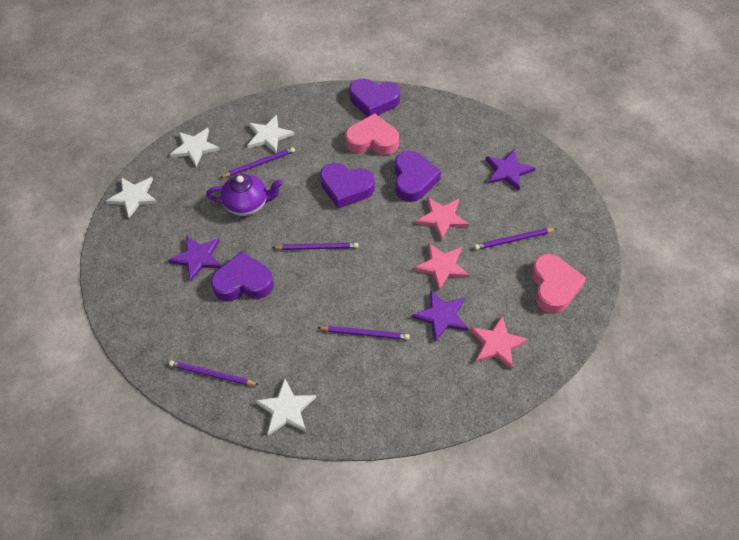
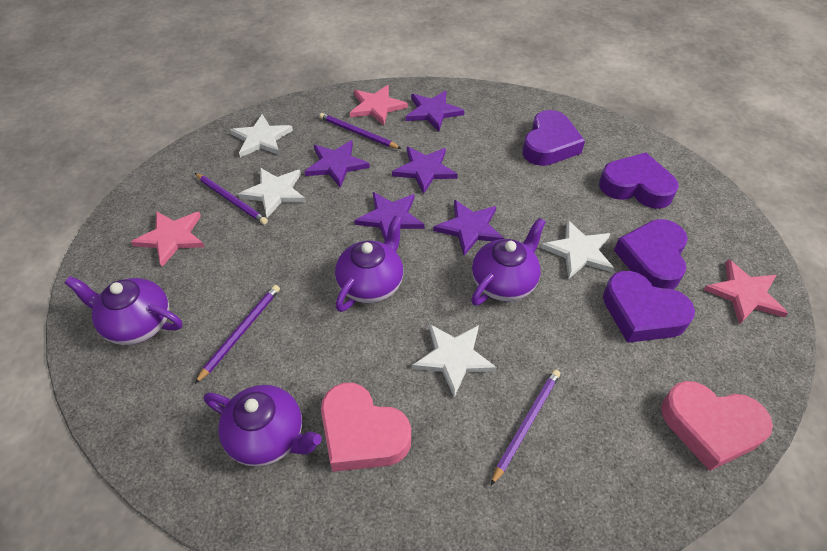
purple pencil: [169,360,259,385] [220,147,295,178] [272,243,358,250] [318,326,410,340] [474,228,556,250] = 5 -> [195,173,268,225] [195,285,280,384] [319,113,401,149] [491,370,560,485] = 4
purple star: [168,236,222,282] [412,290,469,342] [485,149,535,191] = 3 -> [304,140,370,188] [354,192,425,240] [392,147,458,194] [406,91,465,131] [433,200,504,255] = 5
purple teapot: [206,174,283,216] = 1 -> [65,276,182,345] [204,385,322,467] [335,215,403,312] [471,218,546,306] = 4

